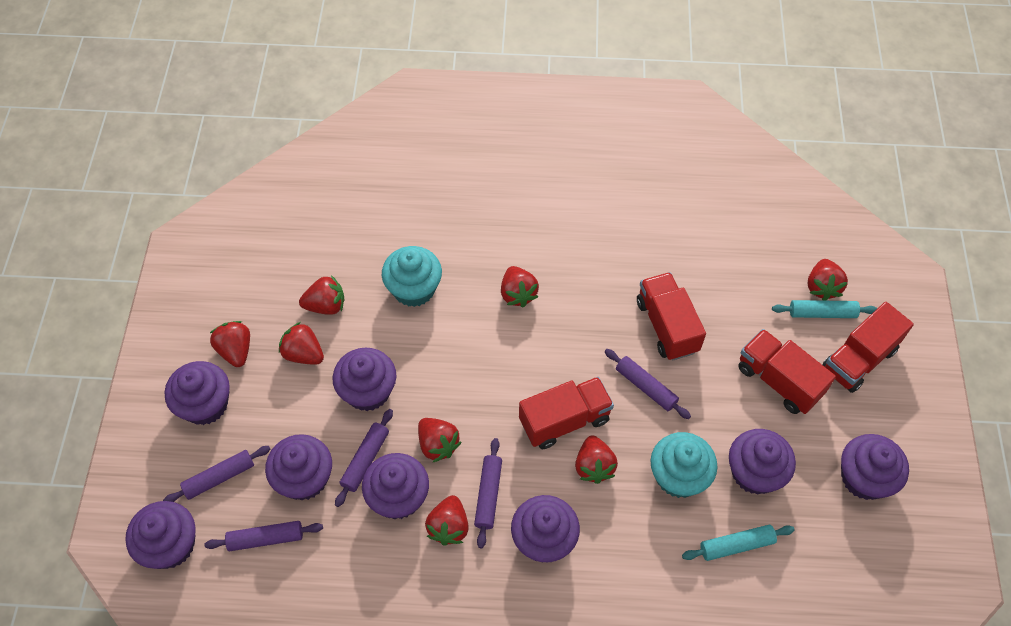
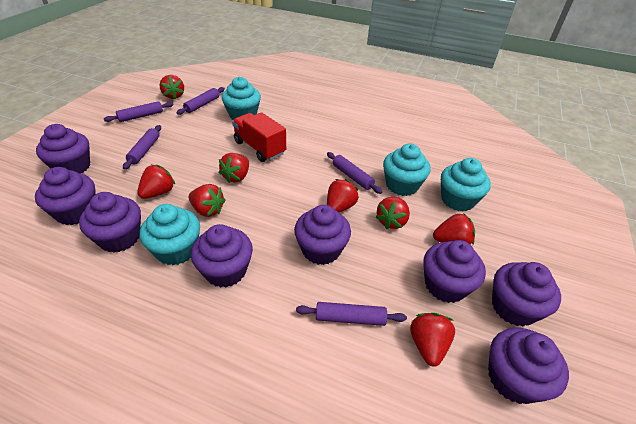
red truck: [519,377,614,449] [637,272,706,361] [738,329,836,414] [822,302,914,393] = 4 -> [232,112,286,162] = 1
turquoise cupcake: [382,246,442,307] [650,432,717,498] = 2 -> [140,204,200,265] [222,77,261,120] [383,144,431,196] [441,158,491,211] = 4
turquoise rolling pin: [682,525,795,561] [772,300,878,318] = 2 -> none = 0

